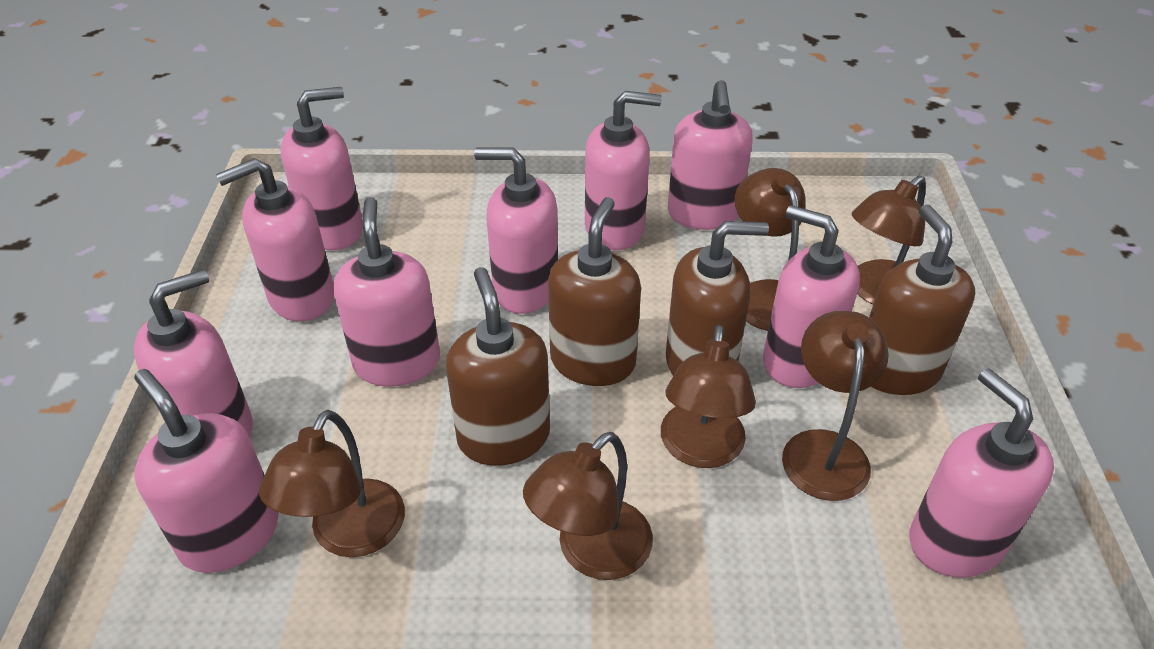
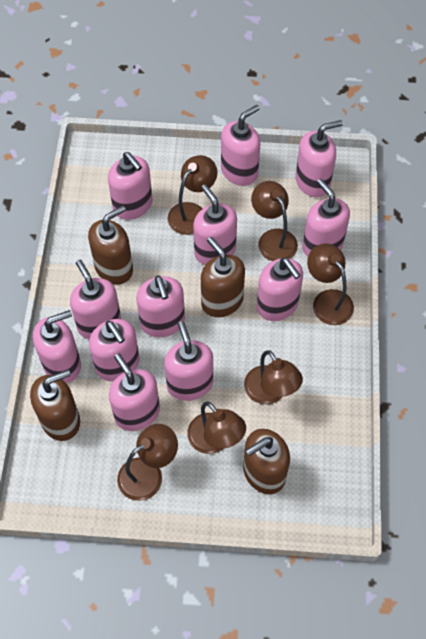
pink soap dispenser: [134,269,253,438] [134,369,279,573] [216,158,334,322] [280,87,363,250] [333,197,440,387] [474,147,558,314] [585,91,662,250] [668,80,753,230] [763,205,860,388] [909,368,1054,578] = 10 -> [33,310,81,383] [70,260,121,340] [89,319,140,381] [108,152,152,220] [109,353,160,431] [136,275,185,337] [164,321,213,401] [193,184,237,265] [221,105,260,186] [257,257,303,321] [295,120,343,197] [302,179,350,257] = 12

